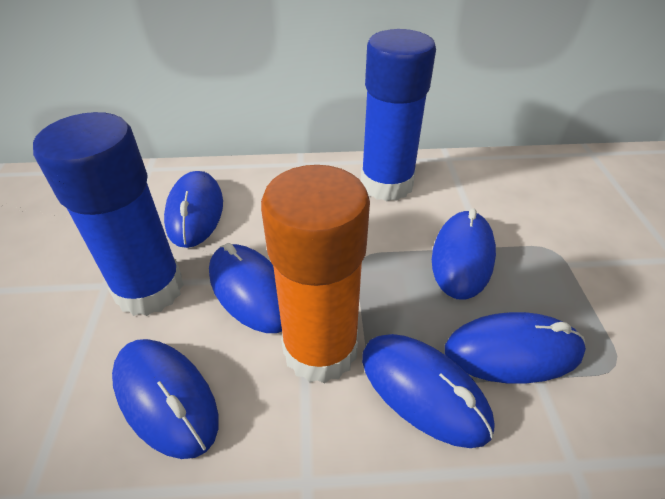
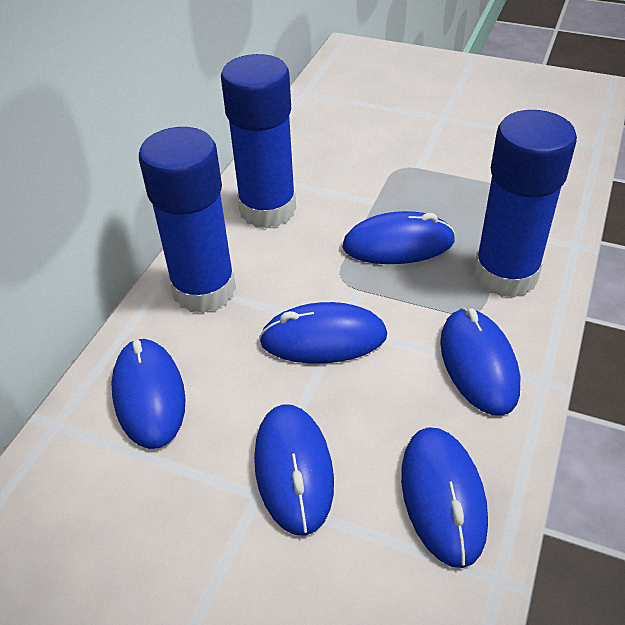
blue glue stick: [33,112,184,316] [361,29,436,201] = 2 -> [139,127,236,313] [221,54,296,228] [474,110,577,298] = 3
orange glue stick: [261,165,370,384] = 1 -> none = 0

